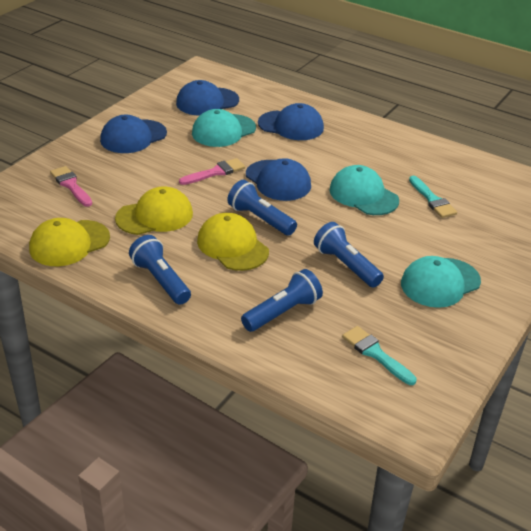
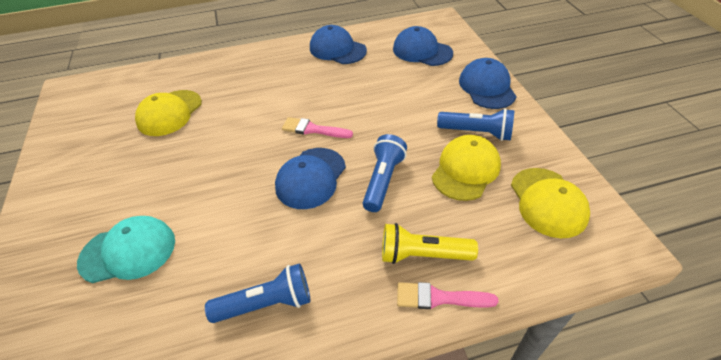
blue flashlight: [129,235,191,305] [227,180,297,236] [241,269,323,332] [314,222,384,288] = 4 -> [205,263,311,323] [363,134,407,212] [437,108,514,141] = 3
turquoise brush: [342,326,417,385] [409,176,457,218] = 2 -> none = 0
turquoise cap: [192,109,256,147] [329,165,399,215] [401,256,481,308] = 3 -> [77,216,175,283] = 1
yellow flashlight: none = 0 -> [382,223,478,264] = 1

